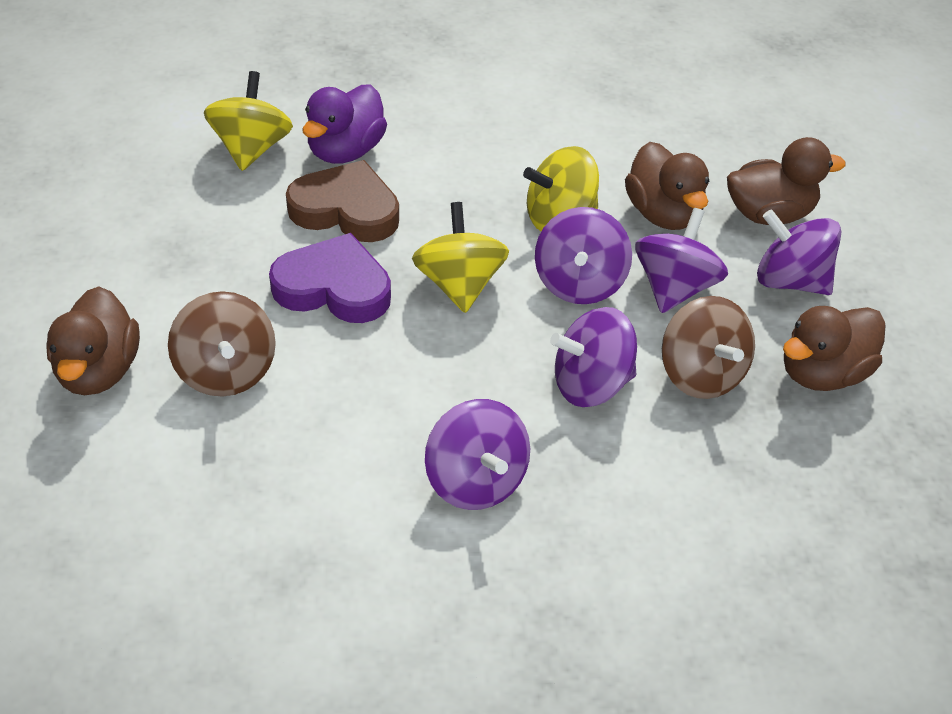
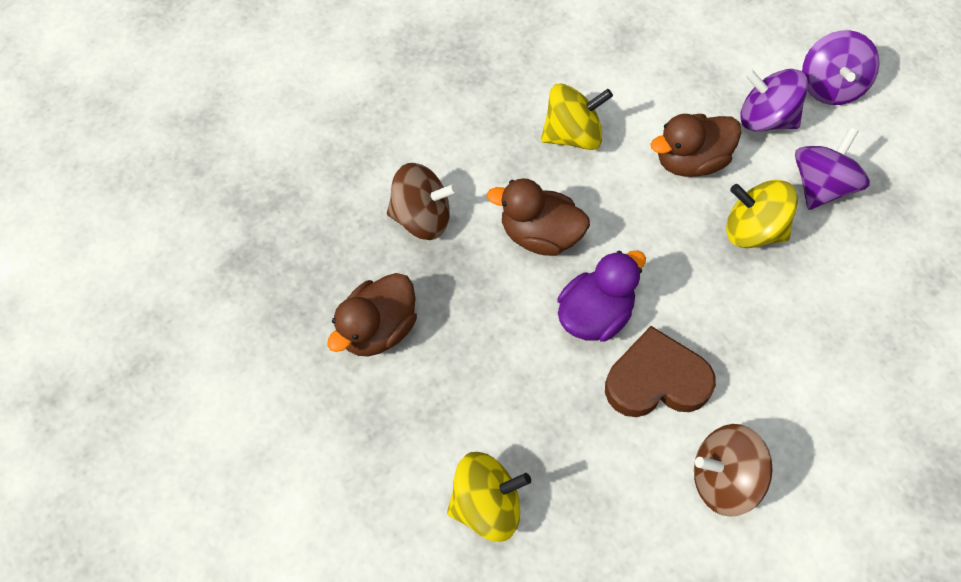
brown duck: [46,286,140,395] [625,142,709,230] [727,137,846,225] [783,306,886,391] = 4 -> [327,273,417,357] [487,178,590,256] [651,114,742,177] = 3
purple heart: [269,233,391,323] = 1 -> none = 0
purple spinning top: [425,399,530,510] [535,207,632,304] [550,307,637,407] [635,208,728,313] [757,209,841,295] = 5 -> [740,69,808,132] [795,127,870,210] [802,30,880,105] = 3

